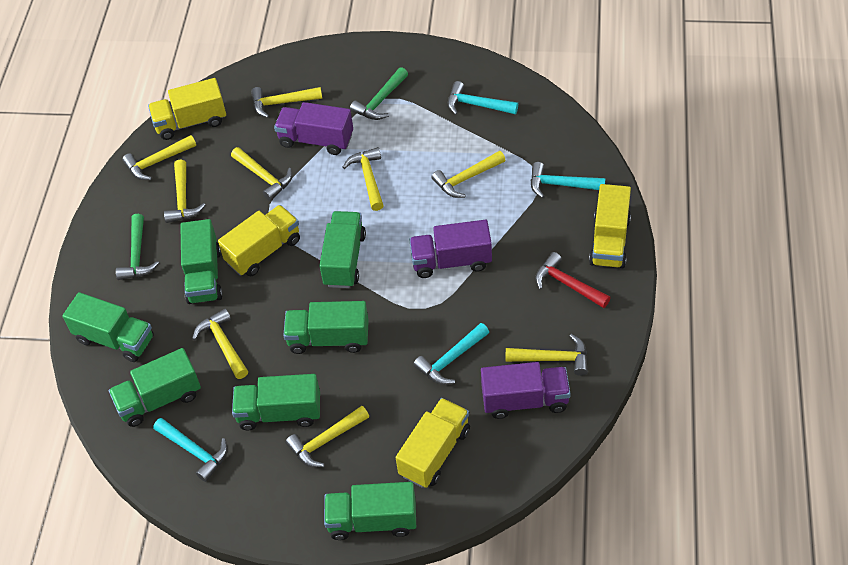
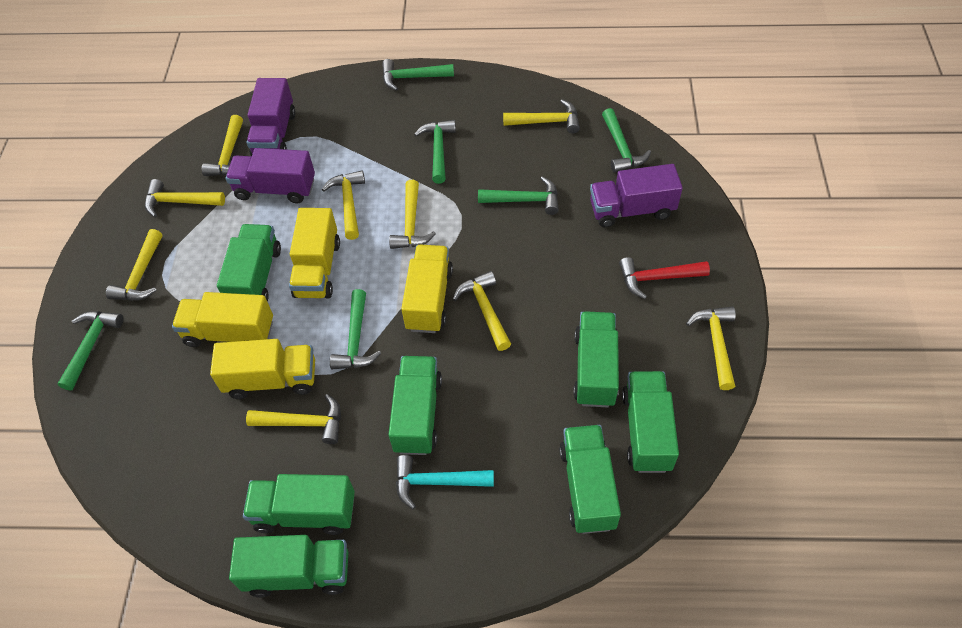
green hammer: [116,214,159,280] [350,67,408,120] = 2 -> [57,312,124,391] [330,289,381,370] [382,59,454,91] [414,120,456,184] [478,176,559,215] [602,108,651,173] = 6
turquoise hammer: [153,418,228,482] [413,323,489,385] [448,81,518,115] [531,162,605,198] = 4 -> [396,455,494,509] = 1

